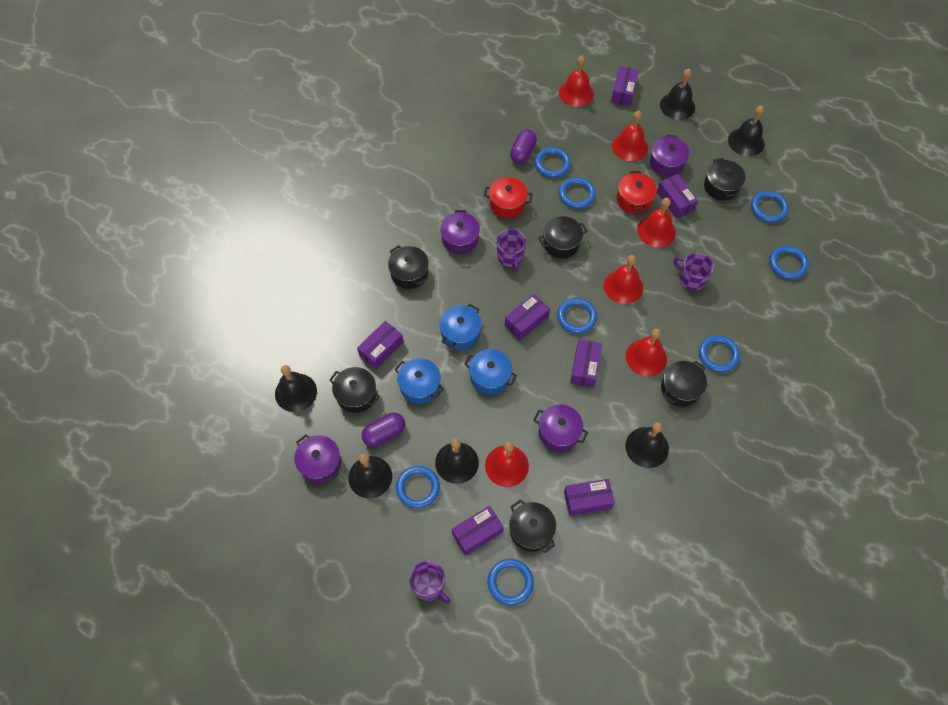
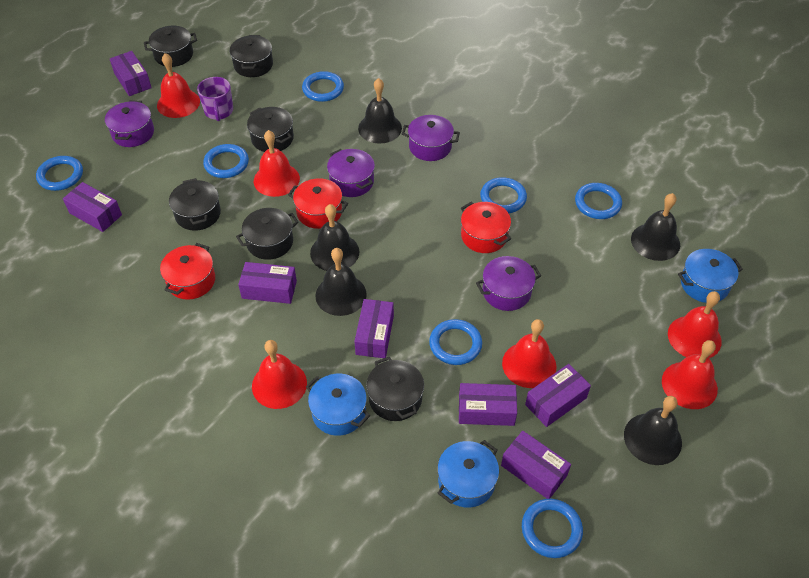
black bell: [275,365,317,412] [348,453,392,498] [435,438,479,484] [625,422,669,468] [660,69,695,120] [728,106,765,156] = 6 -> [310,204,359,271] [315,248,367,316] [358,78,402,144] [624,396,682,465] [631,193,680,261] = 5
blue ring: [396,466,440,509] [488,559,534,605] [534,147,571,178] [557,298,597,334] [559,177,596,209] [699,335,740,373] [751,191,789,223] [769,246,809,280] = 8 -> [36,156,83,191] [203,144,249,178] [302,71,344,102] [429,319,482,365] [480,177,527,213] [522,499,583,558] [575,183,622,219] = 7
purple capsule: [362,413,405,447] [510,129,537,164] = 2 -> none = 0
purple mug: [409,560,450,604] [496,229,526,271] [673,253,714,291] = 3 -> [197,77,233,121] = 1
red pot: [484,177,533,218] [617,171,657,214] = 2 -> [160,243,215,300] [288,178,348,229] [461,202,511,253] = 3

